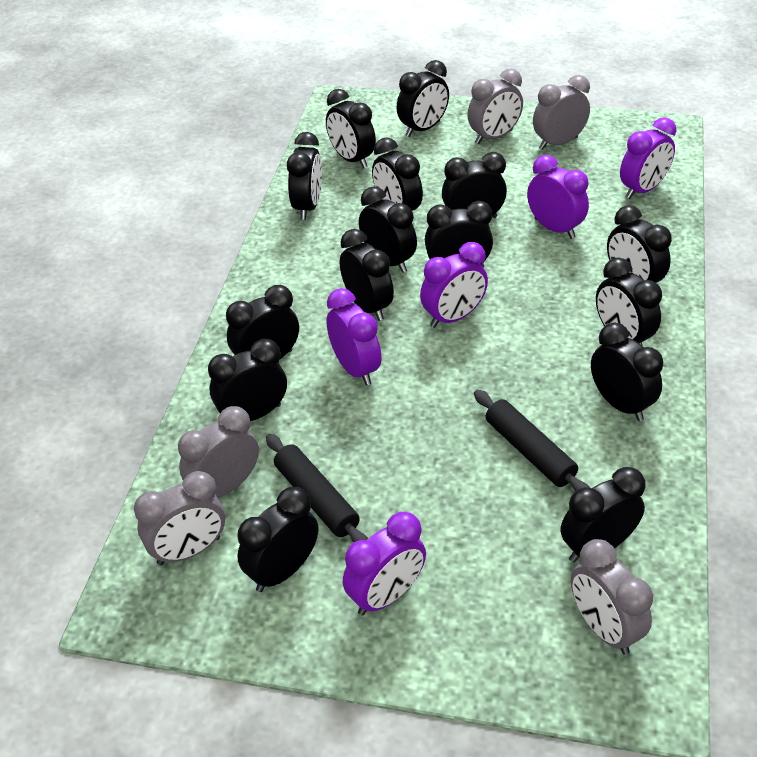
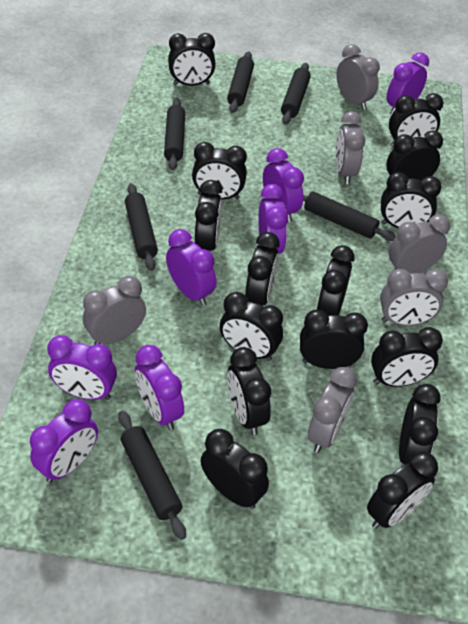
black rolling pin: [266,434,368,543] [474,390,590,491] = 2 -> [118,411,186,540] [125,183,158,271] [164,98,185,170] [227,51,254,113] [281,63,311,124] [303,192,396,241] = 6
grey clock: [134,471,225,565] [178,406,259,498] [467,69,523,144] [533,75,590,150] [571,539,653,655] = 5 -> [83,276,146,345] [308,367,357,453] [336,44,380,110] [336,111,365,184] [380,269,448,326] [389,214,450,273] = 6
purple clock: [326,288,381,385] [343,512,426,616] [420,242,488,328] [527,155,589,239] [620,117,676,199] = 5 -> [30,399,98,483] [47,335,117,400] [135,345,184,430] [166,229,216,306] [259,184,288,254] [263,148,304,223] [387,52,429,115] = 7

